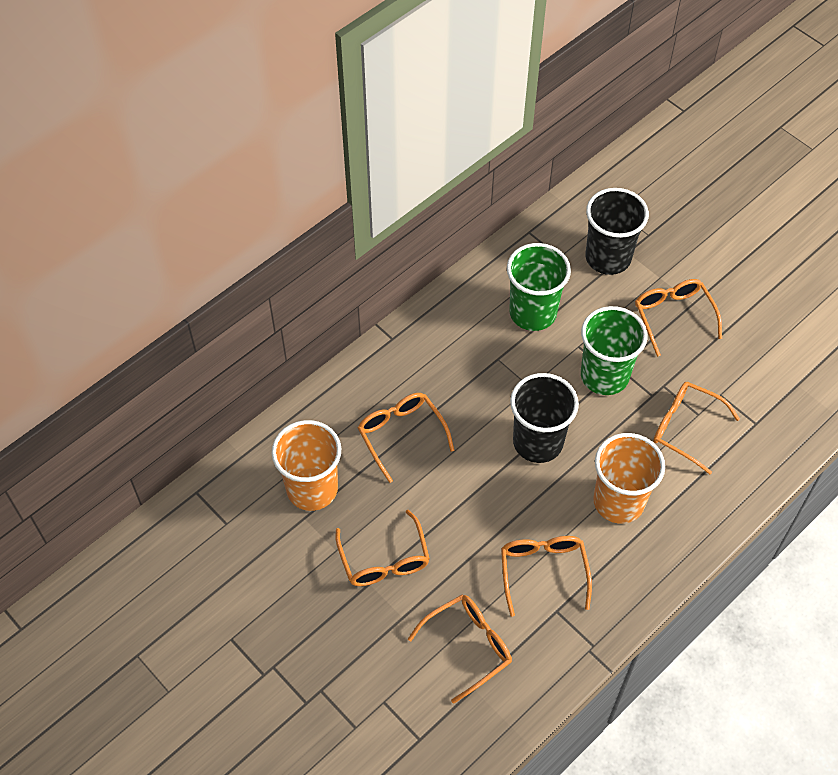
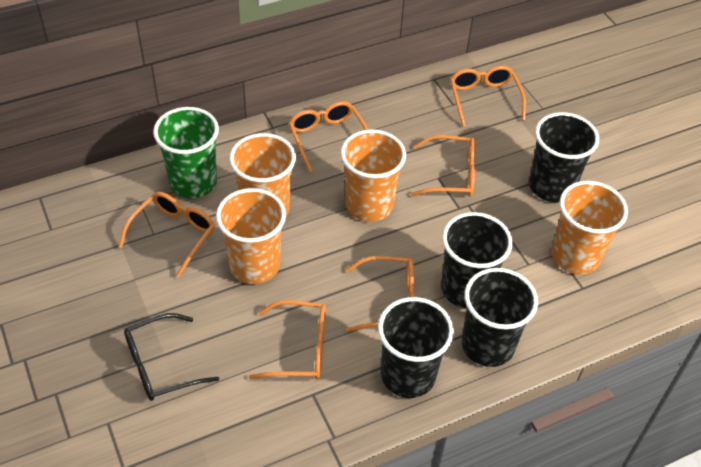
black cup: [510,373,579,463] [585,188,649,275] = 2 -> [378,297,454,398] [441,212,513,308] [462,268,538,367] [529,112,599,202] = 4
black glasses: none = 0 -> [124,313,219,401] = 1
green cup: [507,243,571,331] [581,306,648,395] = 2 -> [153,107,219,198] = 1
orange cup: [272,420,341,511] [593,433,665,524] = 2 -> [216,188,286,284] [229,133,296,216] [341,129,406,222] [551,181,628,275] = 4

